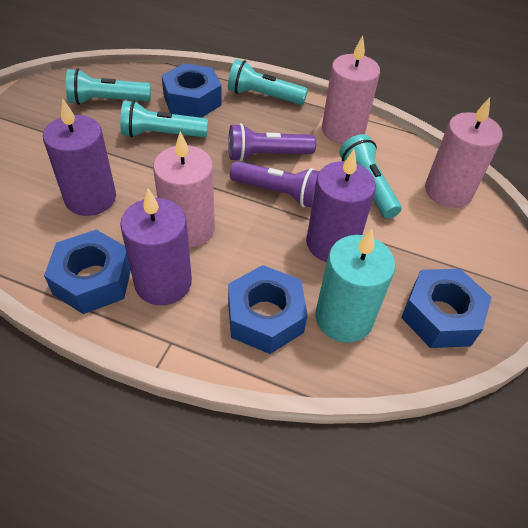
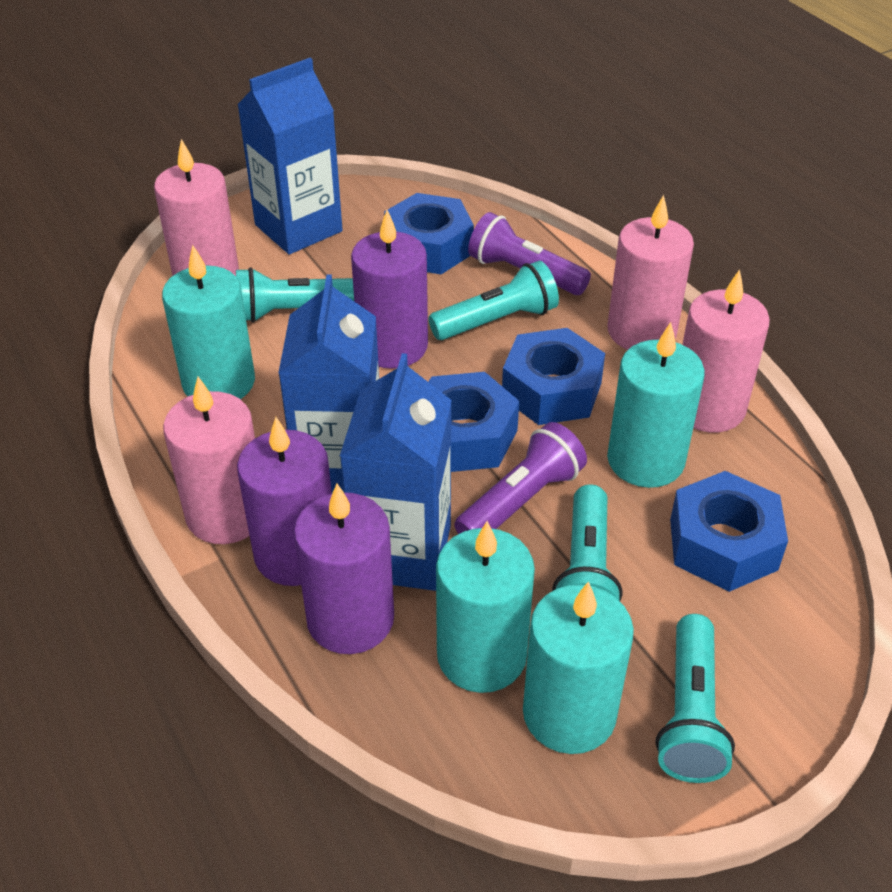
blue carton: none = 0 -> [237,58,343,254] [278,274,379,493] [340,353,452,591] = 3
pink candle: [153,132,215,248] [322,36,380,144] [425,97,503,208] = 3 -> [154,139,239,276] [163,377,255,544] [607,195,694,350] [682,269,770,432] = 4
turquoise candle: [316,229,395,343] = 1 -> [162,245,255,399] [436,521,535,693] [523,581,634,754] [607,322,705,488] = 4

